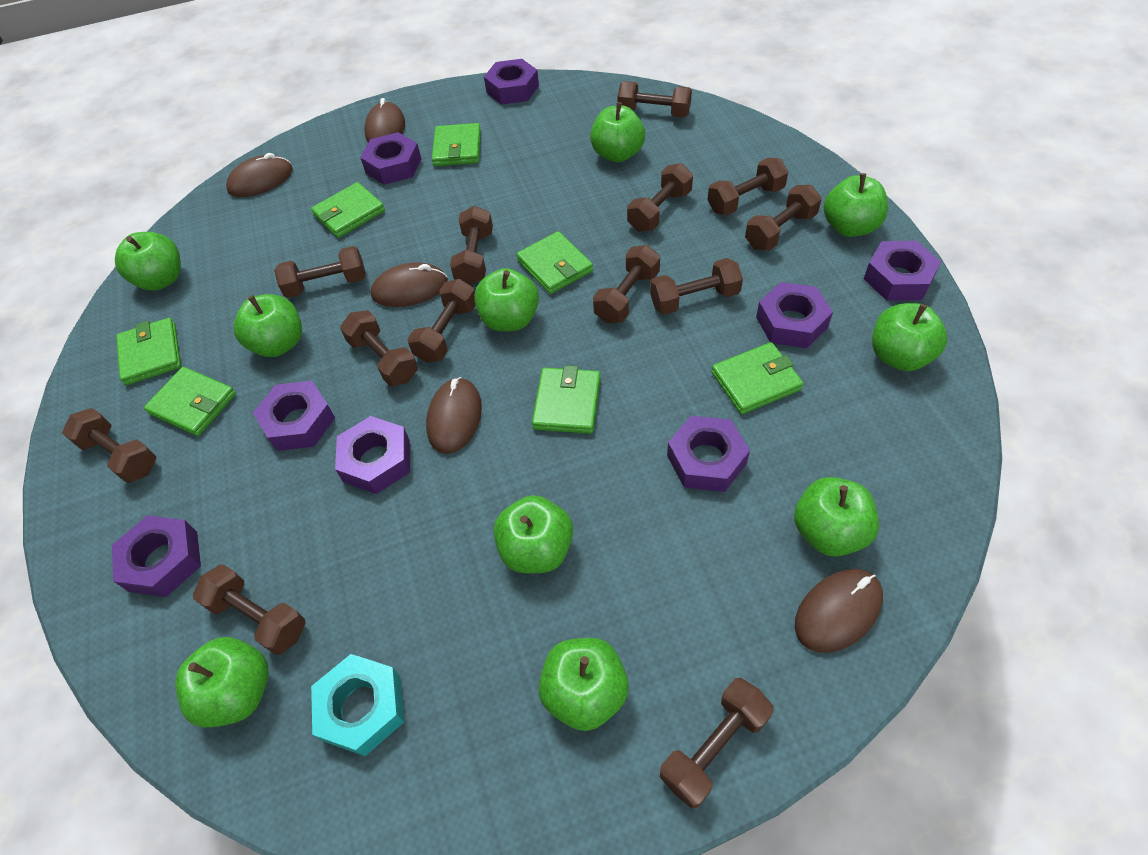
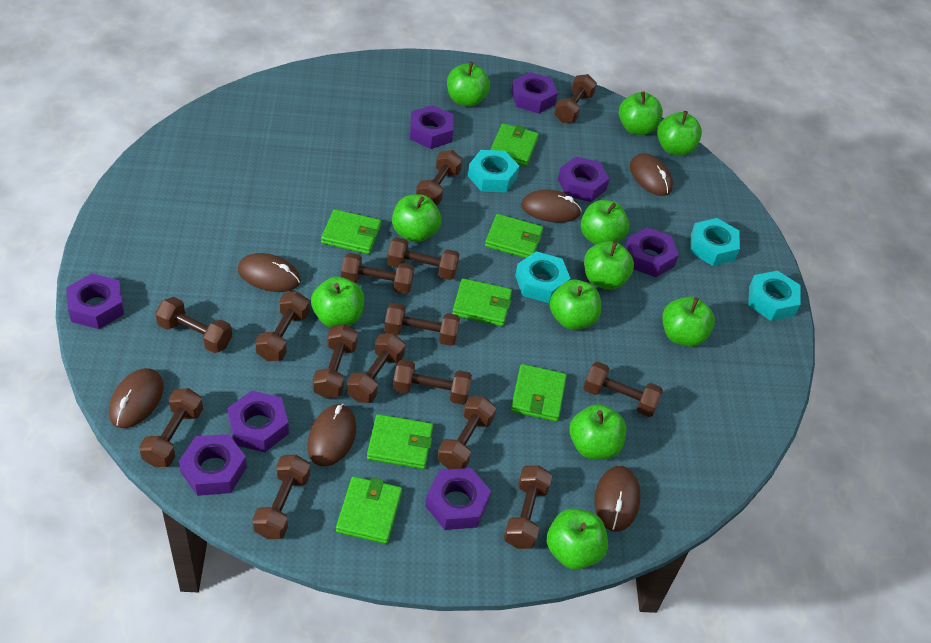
brown dumbbell: [62,408,157,483] [193,564,306,655] [274,246,366,298] [340,310,418,386] [408,279,476,363] [450,206,493,285] [593,245,660,323] [618,81,692,118] [627,163,693,232] [650,258,743,315] [660,678,774,809] [708,158,788,215] [745,185,822,251] = 13 -> [139,388,203,467] [155,297,232,353] [252,455,310,539] [255,292,310,361] [313,324,358,399] [341,253,414,294] [346,333,405,403] [384,303,460,346] [387,237,459,280] [393,359,472,405] [416,150,462,205] [437,396,496,469] [504,465,552,549] [554,74,597,123] [583,362,663,417] = 15
brown mouse: [226,153,293,197] [364,98,405,143] [371,262,448,307] [426,377,482,454] [795,569,883,653] = 5 -> [109,368,164,428] [238,253,301,292] [307,404,356,467] [521,190,581,223] [594,466,641,532] [630,153,673,196] = 6
green apple: [115,232,181,291] [175,637,269,728] [234,294,302,357] [474,268,539,331] [494,495,573,573] [539,638,629,731] [590,102,645,162] [794,477,879,557] [824,173,888,237] [872,303,948,371] = 10 -> [311,276,364,327] [392,194,441,242] [447,62,490,107] [547,508,608,570] [549,279,601,330] [569,404,626,459] [581,200,629,245] [584,241,634,290] [619,91,663,135] [657,111,702,156] [662,296,715,347] = 11
turquoise nut: [311,654,404,756] = 1 -> [468,150,519,192] [515,251,571,303] [690,218,740,266] [748,271,800,321] = 4

